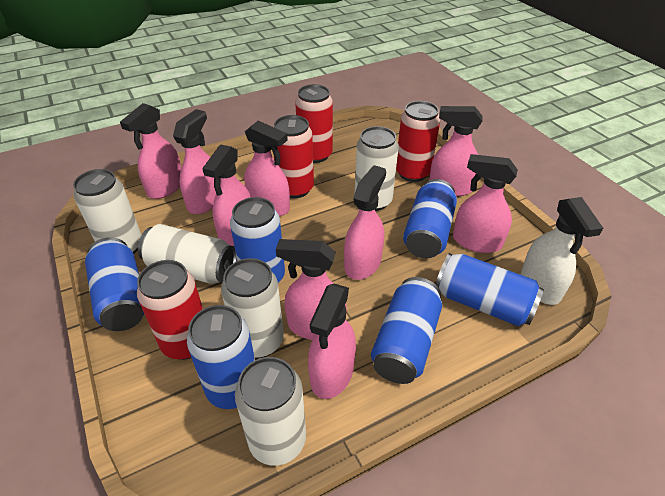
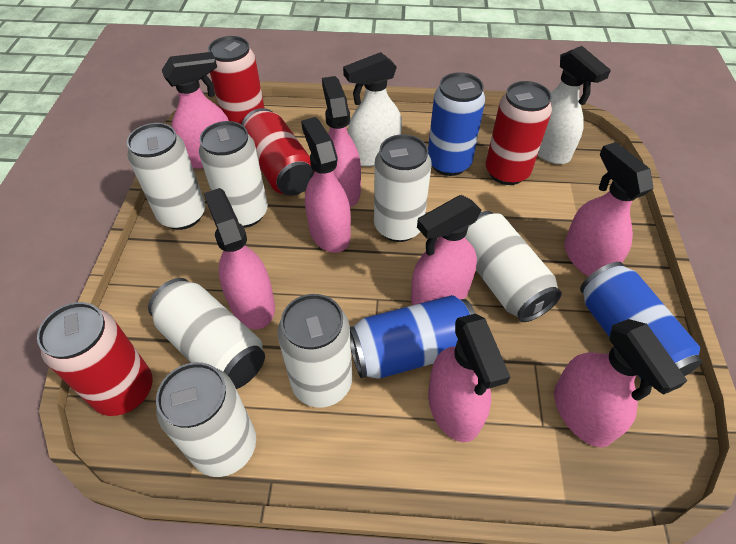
blue can: [85,237,144,331] [187,305,255,409] [230,197,285,283] [371,277,442,384] [403,179,457,258] [436,253,544,326] = 6 -> [350,295,475,379] [428,72,485,176] [580,262,702,379] = 3
pink spray bottle: [120,103,181,199] [173,109,216,214] [202,144,251,246] [244,121,290,216] [276,239,346,340] [308,284,356,399] [344,165,386,280] [429,106,483,196] [453,154,518,253] = 9 -> [162,52,229,169] [204,188,275,329] [301,117,351,253] [322,76,361,207] [411,195,482,305] [428,313,510,442] [554,319,687,447] [564,142,653,276] = 8
white can: [73,169,141,254] [138,224,237,284] [221,258,284,358] [235,357,306,466] [355,126,399,211] = 5 -> [127,123,205,230] [148,278,265,389] [156,362,256,477] [199,121,268,228] [277,294,352,407] [374,134,432,242] [465,211,562,322] = 7
white spray bottle: [521,197,603,305] = 1 -> [343,52,402,167] [537,46,611,164] = 2

